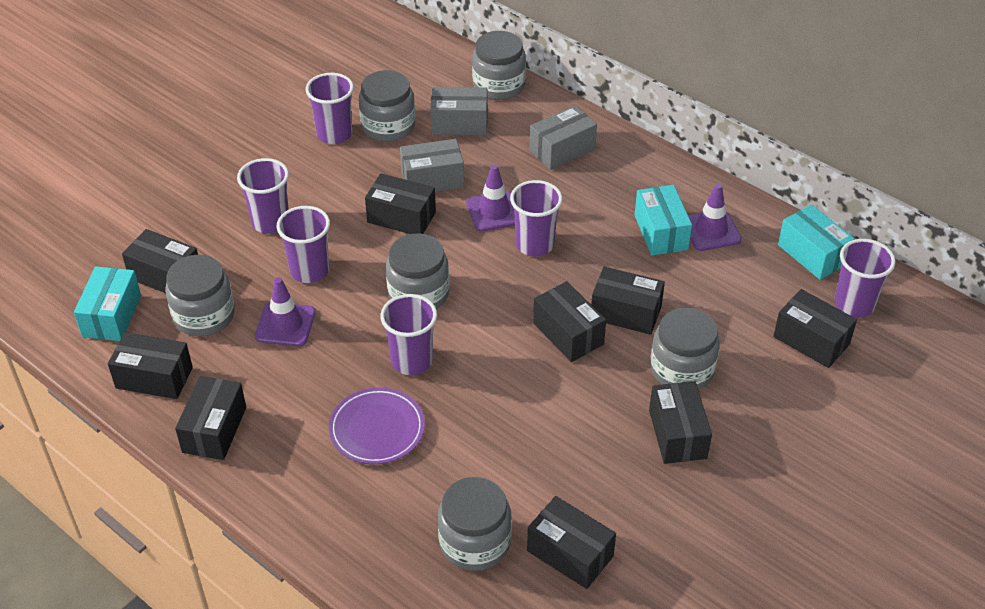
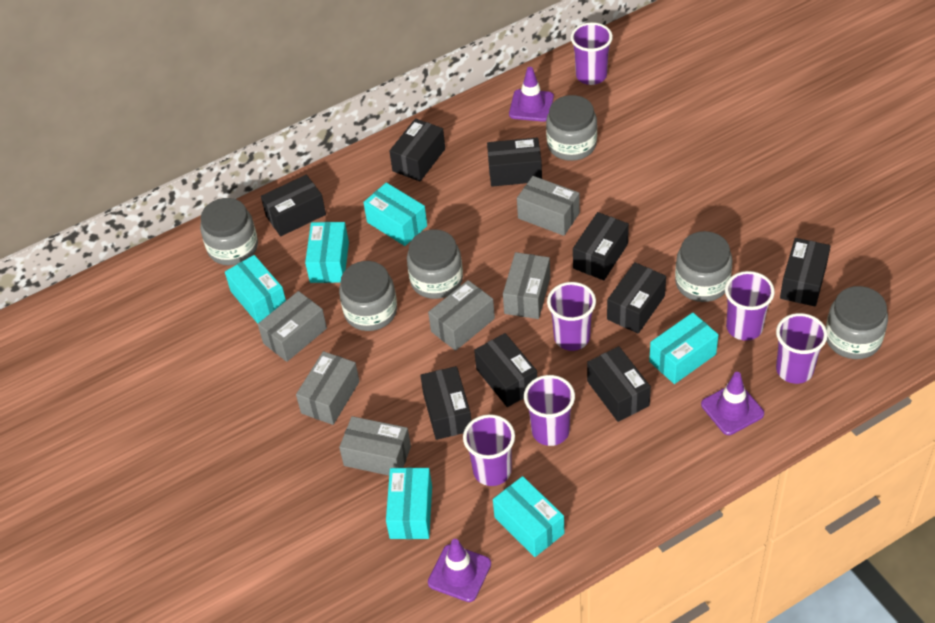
grey box: [400,139,464,192] [430,87,488,135] [529,105,597,170] = 3 -> [258,291,327,362] [296,351,360,425] [339,416,411,476] [428,280,495,351] [503,252,550,319] [517,176,580,236] = 6
purple plate: [329,388,425,464] = 1 -> none = 0
turquoise box: [74,266,141,341] [635,185,692,255] [778,205,855,280] = 3 -> [225,255,286,324] [305,222,349,283] [363,183,427,246] [386,468,432,539] [493,476,564,557] [649,313,718,384] = 6

